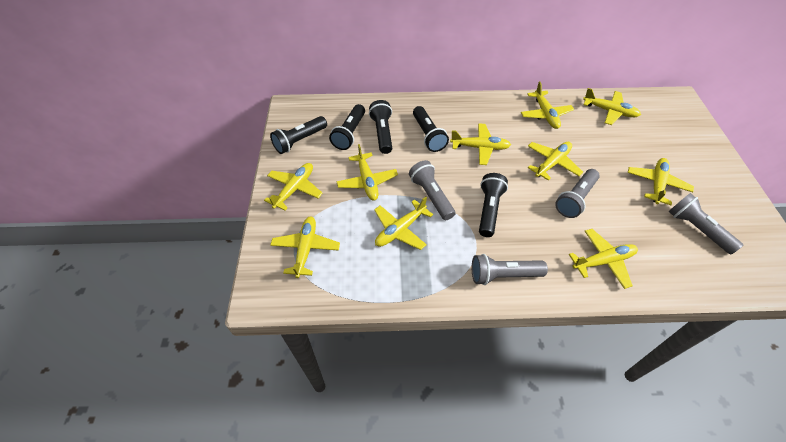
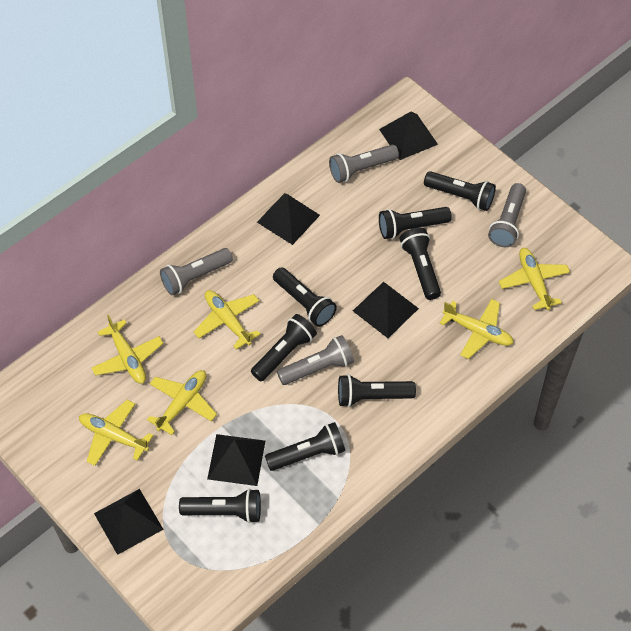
black flashlight: [270,116,327,154] [329,104,365,150] [369,100,392,154] [413,106,449,152] [479,173,508,237] = 5 -> [179,489,261,523] [251,314,317,381] [265,422,345,471] [273,267,337,327] [338,374,416,407] [379,207,452,239] [400,228,441,300] [424,171,496,211] = 8
black pyramid: none = 0 -> [94,489,164,555] [207,434,265,486] [257,193,320,245] [353,282,419,338] [379,112,438,160] = 5
yellow plane: [264,163,323,210] [270,216,340,278] [336,144,398,201] [374,197,433,250] [450,123,511,165] [521,81,574,129] [528,142,583,181] [569,229,638,289] [583,88,641,125] [628,158,694,205] = 10 -> [79,400,153,466] [92,315,164,384] [147,370,217,435] [194,290,260,350] [440,299,514,359] [499,248,570,310] = 6

